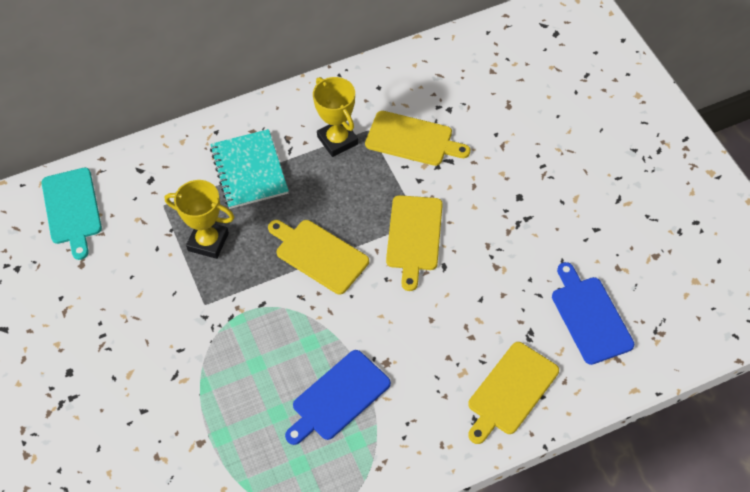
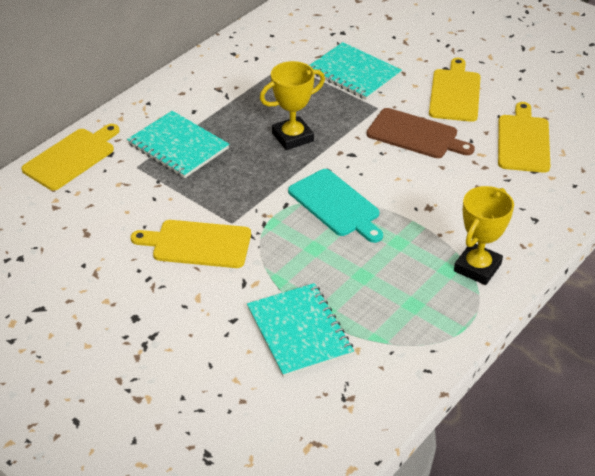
blue cutting board: [285,350,391,445] [552,262,634,365] = 2 -> none = 0
brown cutting board: none = 0 -> [367,108,475,158] = 1
turquoise notebook: [210,129,289,209] = 1 -> [127,111,229,178] [247,283,354,377] [309,42,402,100] = 3

